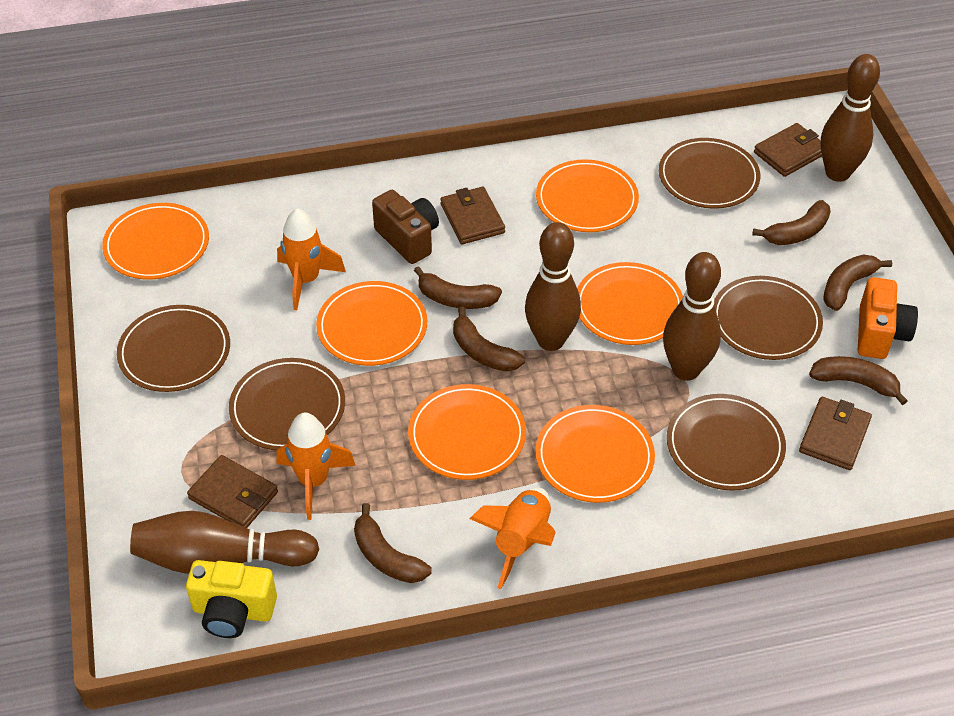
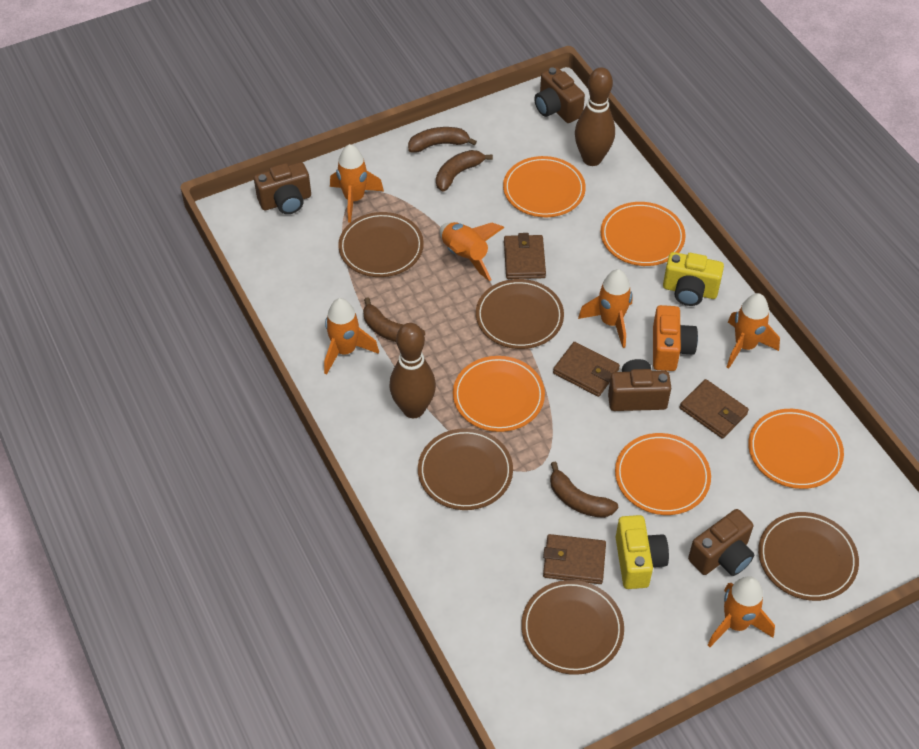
brown banana: [354,503,432,583] [414,266,502,309] [453,307,525,372] [752,200,831,245] [809,356,908,405] [823,255,892,311] = 6 -> [363,297,425,342] [408,127,477,153] [436,150,493,192] [550,462,618,518] = 4
brown bowling pin: [130,511,319,574] [525,222,581,351] [663,252,721,381] [821,54,880,182] = 4 -> [389,323,436,418] [575,67,615,166] = 2
brown camera: [372,190,439,264] = 1 -> [254,162,311,214] [534,67,585,123] [608,359,671,411] [688,509,754,576] = 4
orange plate: [102,203,209,280] [316,281,427,366] [408,384,526,480] [535,405,655,503] [536,159,639,232] [577,262,683,345] = 6 -> [453,356,545,432] [503,156,586,217] [600,202,686,266] [615,433,711,515] [748,409,844,489] = 5
orange rocket: [276,413,356,520] [277,209,346,310] [469,487,556,589] = 3 -> [324,298,379,375] [330,144,384,223] [440,222,504,281] [578,269,633,348] [708,576,775,647] [727,293,780,368] = 6
yellow camera: [186,560,277,638] = 1 -> [616,515,669,589] [663,252,724,306] = 2

